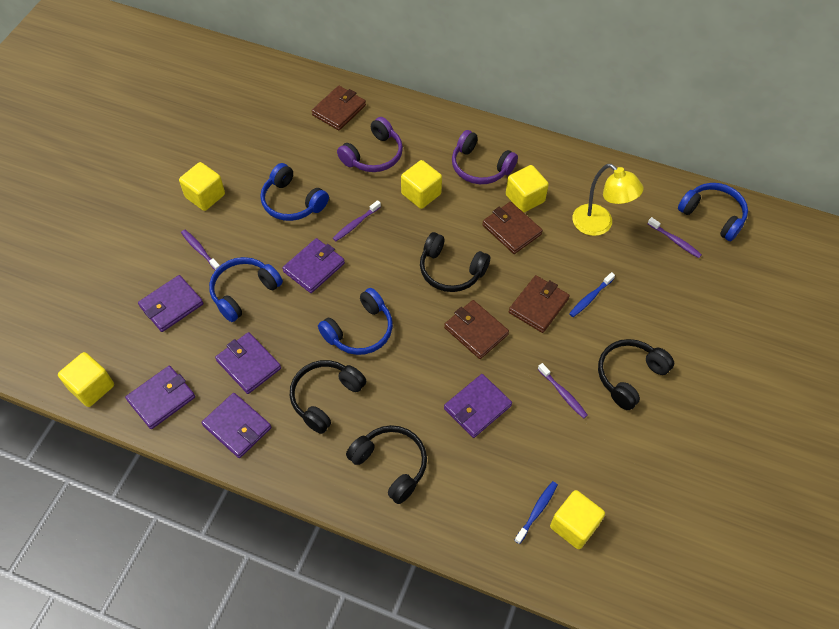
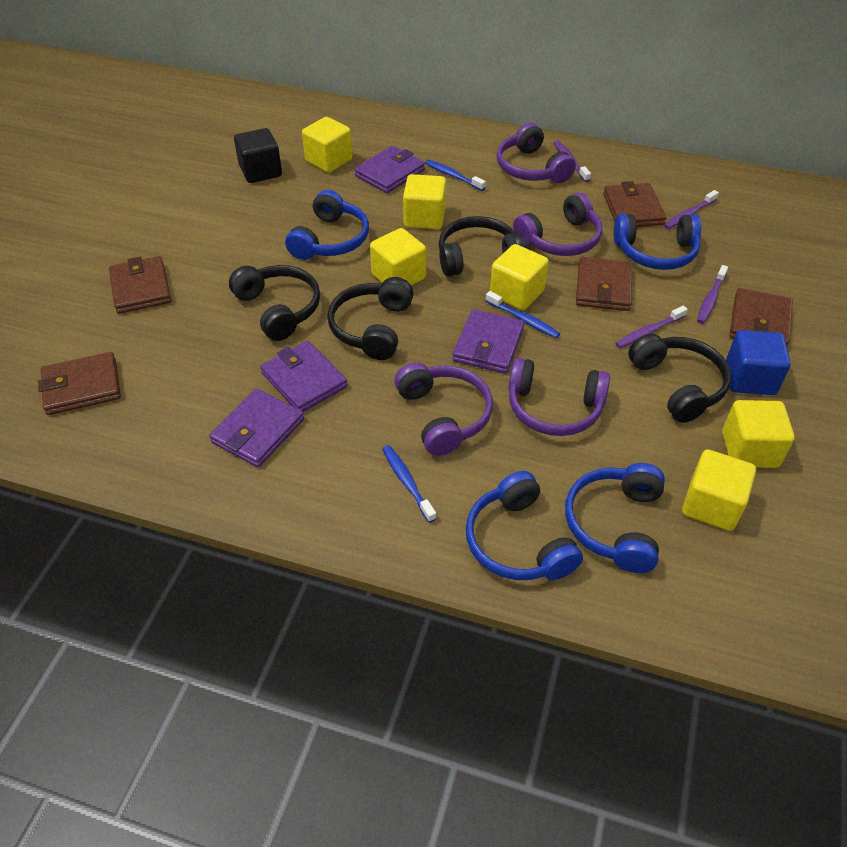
black cube: none = 0 -> [234,128,282,183] = 1
blue cube: none = 0 -> [726,330,791,395] = 1
blue toothbrush: [514,481,558,544] [569,272,615,317] = 2 -> [382,445,437,523] [425,159,486,191] [486,291,560,338] = 3
brown wallet: [311,86,366,130] [444,300,509,359] [482,202,543,254] [509,275,570,333] = 4 -> [38,352,121,415] [109,256,171,314] [576,257,632,311] [603,181,666,227] [729,288,793,347] = 5
purple headphones: [337,117,403,172] [452,130,518,184] = 2 -> [394,362,493,456] [496,123,576,183] [508,357,610,436] [513,192,602,256] = 4
purple wallet: [125,366,195,429] [138,275,203,332] [202,393,271,458] [215,332,281,394] [282,238,345,293] [444,374,512,438] = 6 -> [209,389,304,467] [260,341,348,412] [354,146,425,193] [453,309,524,373] = 4
yellow cube: [58,352,114,407] [179,162,225,211] [401,160,442,209] [506,165,549,213] [550,490,605,549] = 5 -> [302,117,353,173] [370,228,426,285] [403,174,446,229] [490,244,549,310] [682,449,756,531] [722,400,795,468] = 6
yellow lamp: [572,164,644,236] = 1 -> none = 0

